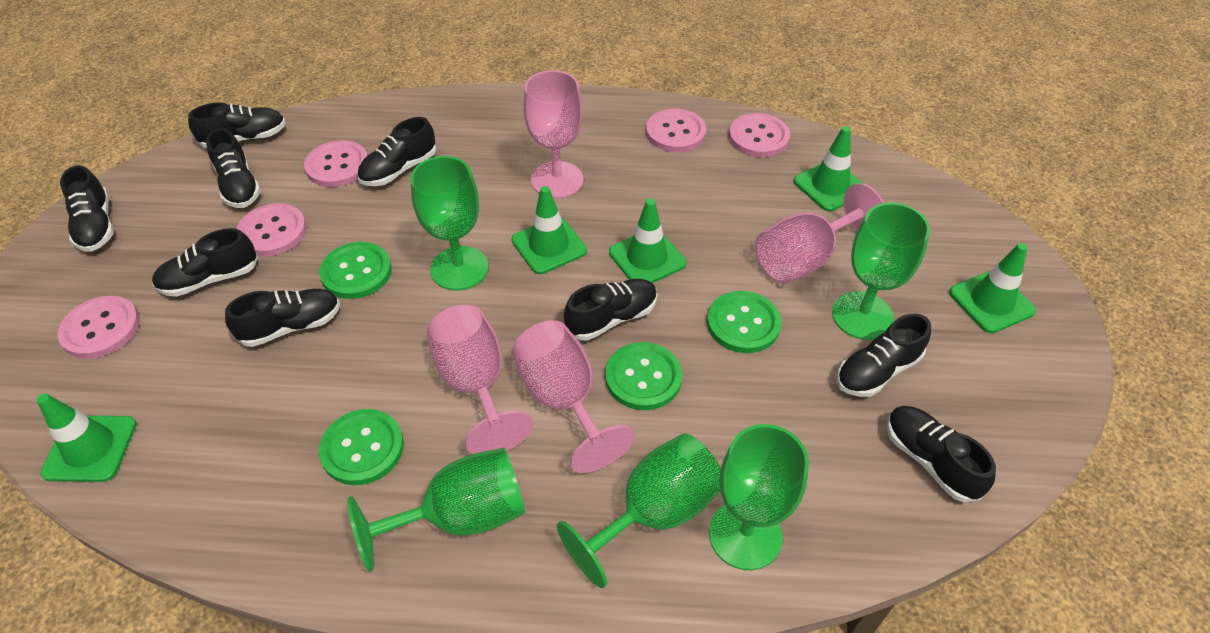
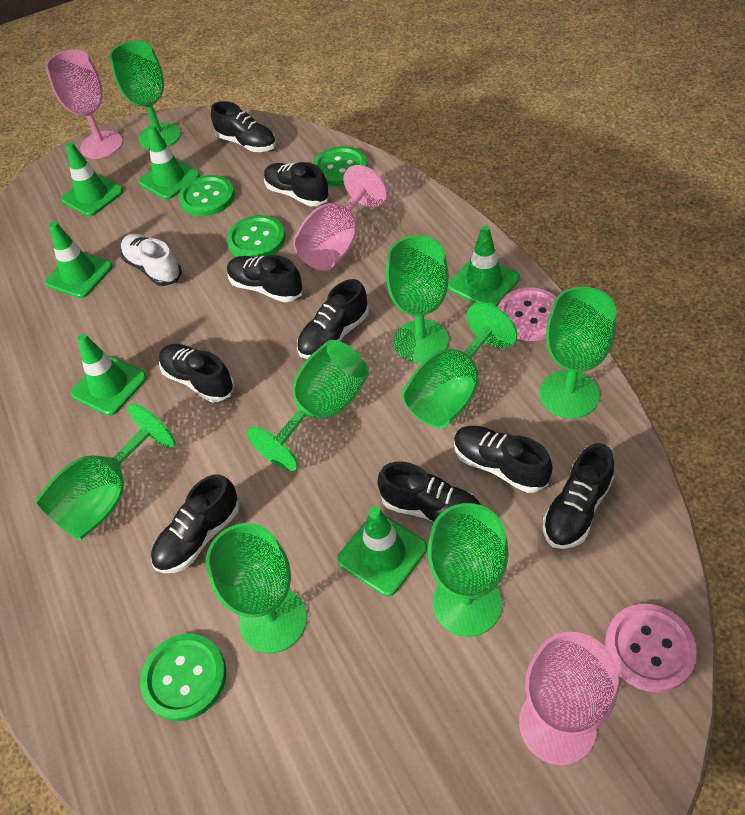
green goblet: [347,448,525,571] [410,156,488,291] [557,434,721,588] [709,424,809,570] [832,202,930,340] = 5 -> [35,403,176,540] [109,40,181,150] [206,523,307,654] [247,340,369,471] [386,235,449,363] [402,302,517,428] [428,503,509,637] [539,287,616,419] = 8
green traffic cone: [37,393,137,482] [512,186,587,274] [609,198,686,283] [793,126,864,211] [949,243,1036,333] = 5 -> [45,222,113,298] [61,142,124,217] [71,334,147,416] [138,125,200,200] [337,506,427,596] [448,226,520,306] = 6
pink button: [57,296,140,359] [236,203,307,256] [304,140,368,187] [646,109,706,152] [729,113,790,157] = 5 -> [498,287,556,341] [605,604,697,692] = 2
pink goblet: [427,305,533,454] [512,320,635,473] [523,70,584,199] [755,183,884,284] = 4 -> [45,50,123,159] [293,165,387,271] [519,632,619,765] = 3
white shoe: none = 0 -> [120,234,182,286] = 1

